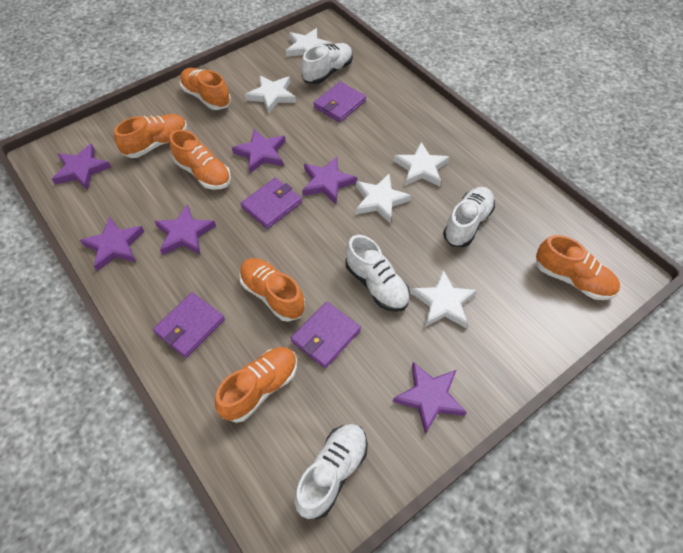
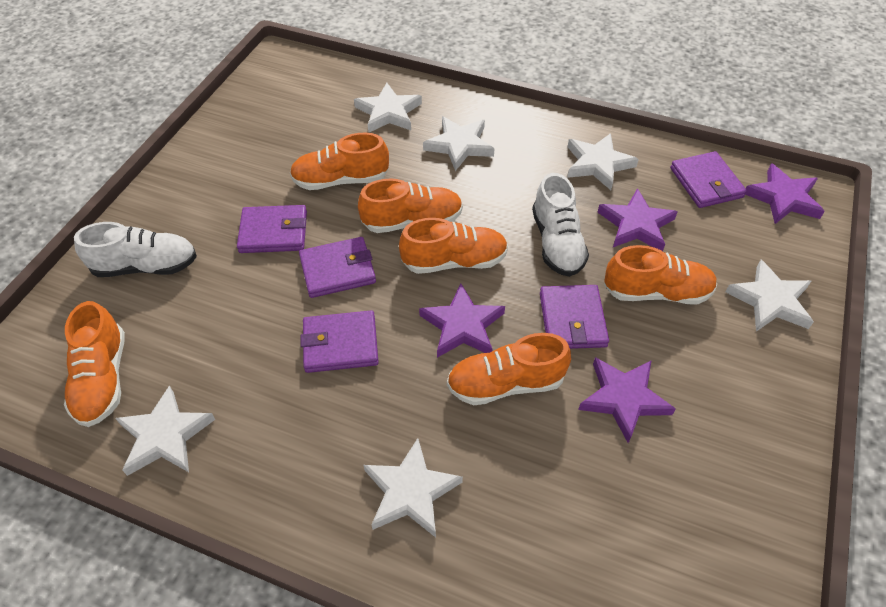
purple star: [52,143,112,190] [80,217,144,271] [155,204,216,255] [232,129,286,173] [302,157,357,204] [393,362,467,434] = 6 -> [419,283,505,358] [578,357,676,443] [597,188,678,251] [745,163,825,224] = 4
purple wallet: [153,292,225,358] [241,178,302,229] [291,301,361,368] [313,82,366,123] = 4 -> [237,205,307,253] [299,237,376,298] [300,310,379,373] [540,285,609,349] [670,151,747,208] = 5
white shoe: [294,424,368,519] [301,43,353,84] [345,235,410,312] [443,187,495,247] = 4 -> [74,222,197,277] [532,173,589,277] = 2
white star: [245,75,296,114] [286,28,332,57] [356,174,412,224] [394,142,450,187] [411,270,477,328] = 5 -> [115,385,215,476] [354,83,422,133] [363,438,463,538] [423,116,494,171] [567,133,639,190] [726,260,814,332] = 6

